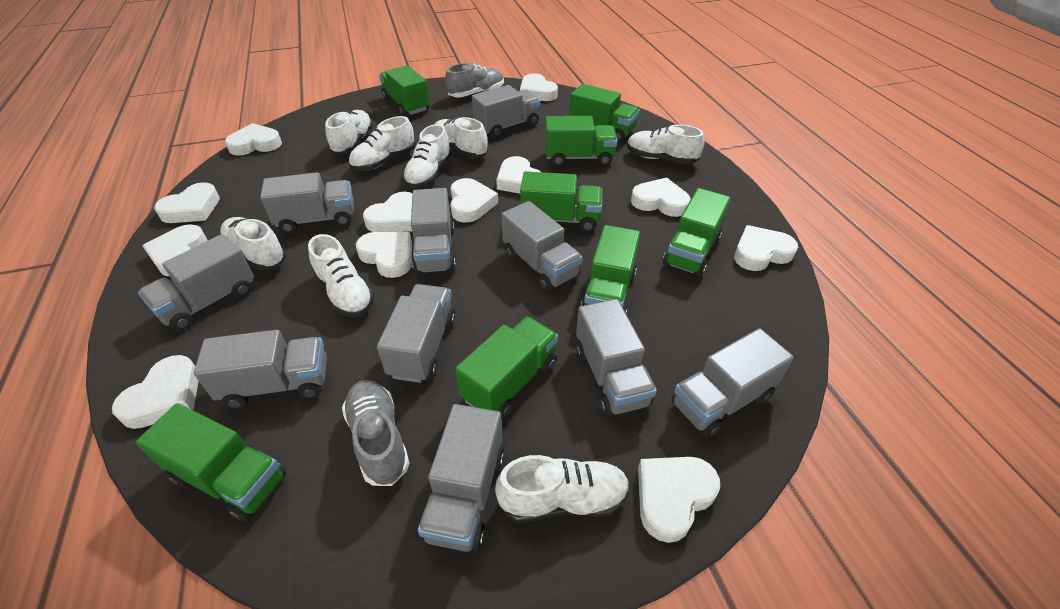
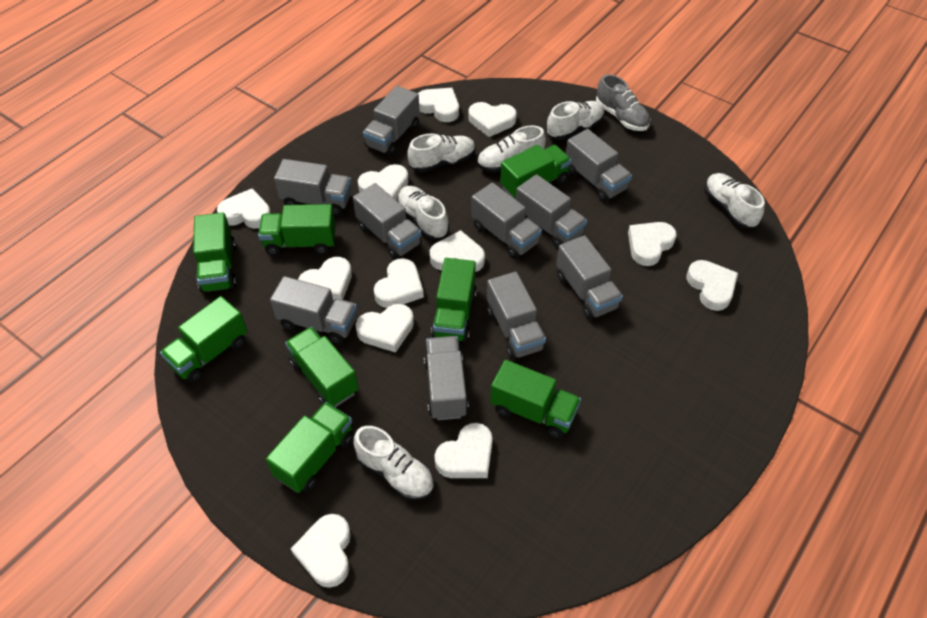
grey shoe: [342,380,410,486] [445,63,504,97] = 2 -> [596,74,650,131] = 1
white shoe: [220,217,286,271] [308,234,375,317] [325,110,373,155] [348,116,415,171] [403,124,452,188] [435,117,488,158] [495,455,630,523] [627,124,704,164] = 8 -> [354,426,434,501] [397,186,449,240] [407,133,476,173] [477,126,546,173] [546,101,605,140] [705,173,765,229] = 6

